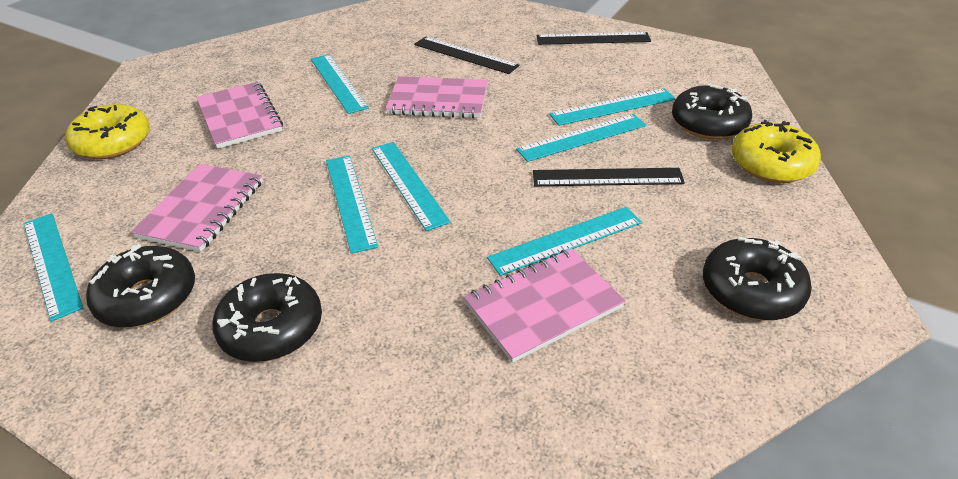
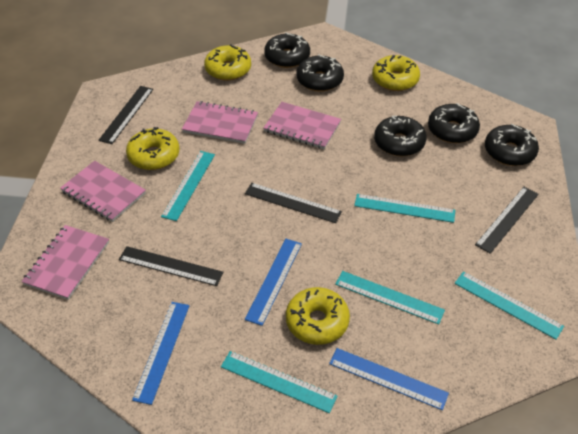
black donut: [86,244,195,328] [212,273,322,362] [672,83,752,140] [703,237,812,321] = 4 -> [264,33,310,68] [296,54,344,92] [374,116,427,156] [428,103,480,143] [485,124,539,166] = 5
black ruler: [414,37,520,74] [533,168,685,186] [537,32,651,45] = 3 -> [98,86,153,144] [119,246,224,286] [245,183,342,223] [475,187,539,254] = 4
blue ruler: none = 0 -> [132,302,190,405] [245,239,302,326] [329,348,449,410] = 3
turquoise ruler: [24,213,83,322] [311,54,369,114] [326,155,378,254] [372,142,451,231] [487,207,642,276] [516,114,646,162] [549,88,676,126] = 7 -> [161,151,215,221] [221,351,338,413] [335,271,445,324] [354,194,455,223] [455,271,564,339] = 5
yellow donut: [65,104,150,159] [732,120,821,183] = 2 -> [126,127,179,170] [204,44,251,81] [286,287,350,345] [372,55,420,91] = 4

